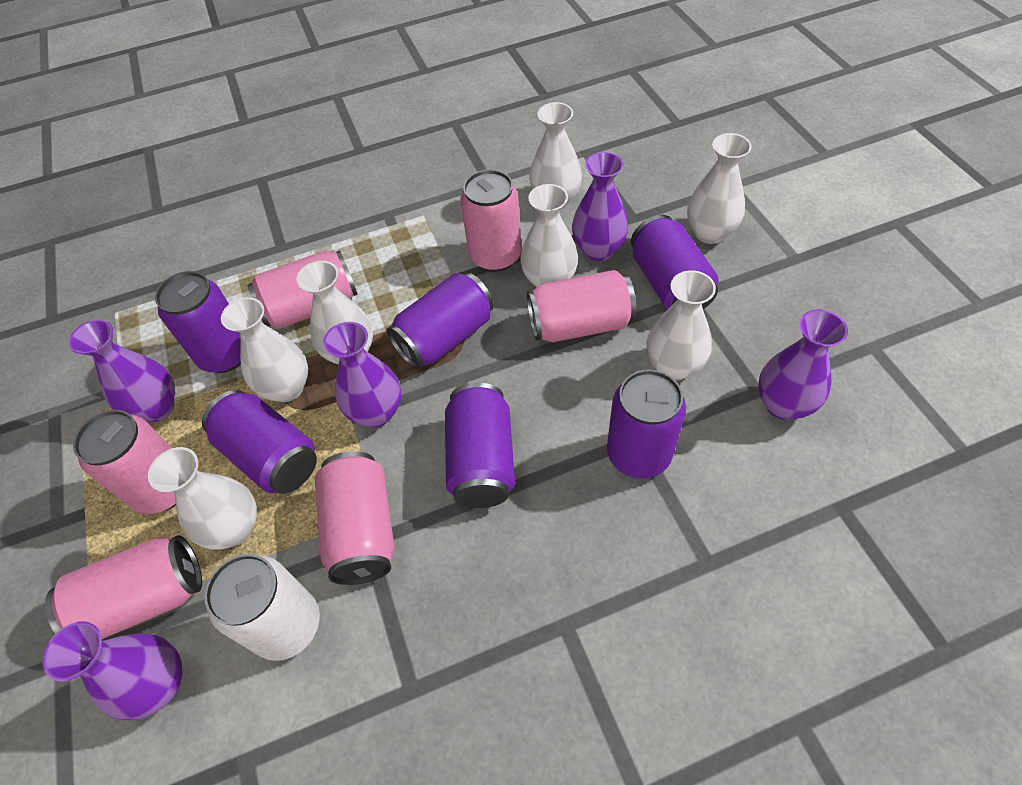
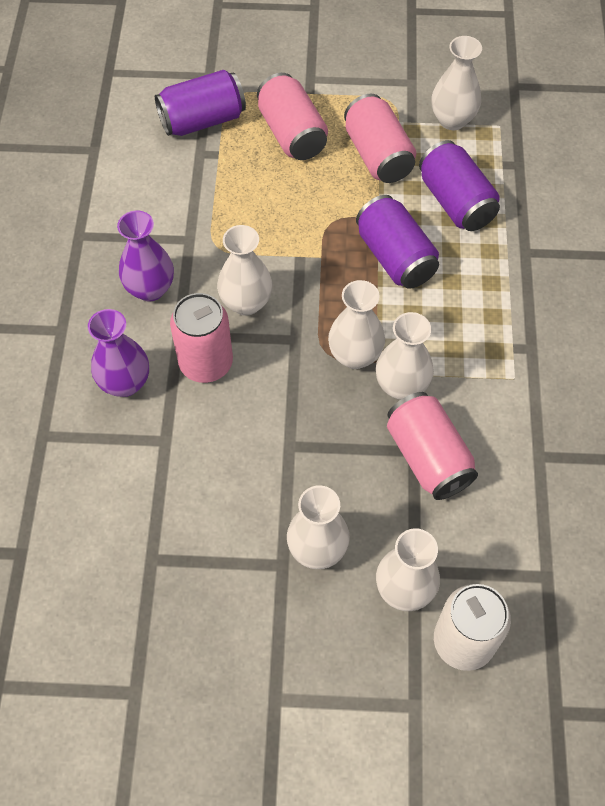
pink can: [45,535,202,639] [73,410,176,514] [247,250,358,329] [314,451,395,585] [460,169,522,272] [527,270,636,342] = 6 -> [170,293,233,383] [257,73,328,160] [344,94,416,183] [387,392,478,500] = 4
purple can: [155,271,241,373] [202,390,317,494] [386,273,494,369] [445,383,515,508] [607,369,686,479] [631,215,719,310] = 6 -> [155,70,246,136] [356,195,439,289] [419,140,500,231] = 3
purple vase: [42,621,182,720] [68,319,175,423] [323,322,401,427] [572,152,628,261] [758,309,848,420] = 5 -> [88,309,149,397] [117,210,174,301] = 2
white vase: [148,447,257,550] [221,297,308,402] [297,261,373,364] [520,184,578,288] [529,102,582,209] [647,270,716,381] [687,133,752,244] = 7 -> [217,225,273,316] [287,485,350,569] [328,280,385,369] [376,312,434,400] [376,528,440,611] [431,36,482,130] = 6

